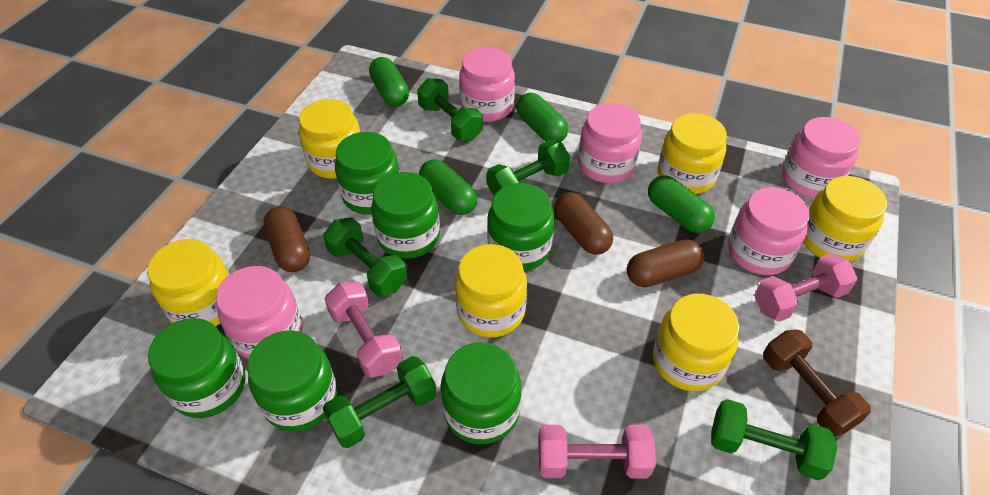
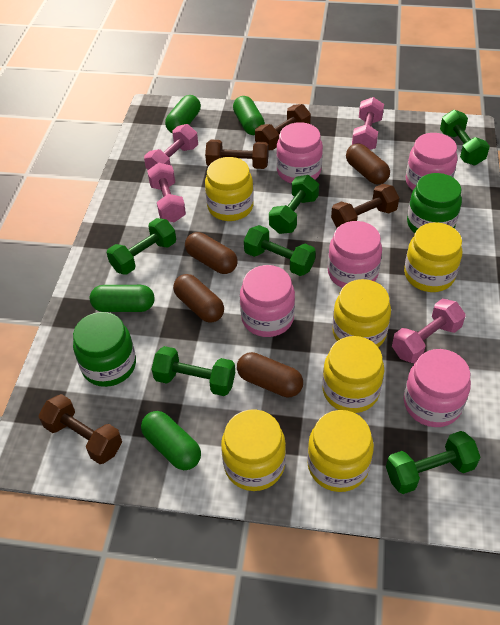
brown capsule: [263,207,310,272] [554,192,613,255] [627,239,704,287] = 3 -> [173,274,224,323] [185,232,238,274] [237,352,303,398] [346,143,390,185] = 4
brown dumbbell: [763,329,871,437] = 1 -> [39,394,122,464] [205,140,269,169] [255,104,311,150] [331,184,399,228] = 4
green dumbbell: [323,217,407,297] [323,356,437,448] [417,78,483,141] [487,140,570,196] [711,399,837,481] = 5 -> [106,218,176,275] [152,346,235,396] [244,225,316,276] [269,175,319,234] [386,431,481,494] [440,110,490,165] = 6
green jar: [148,318,246,418] [247,330,337,432] [335,132,400,215] [371,172,440,259] [441,342,521,444] [487,183,555,270] = 6 -> [73,312,136,387] [407,173,462,233] = 2
pink dumbbell: [325,282,403,378] [538,425,656,479] [754,253,857,322] = 3 -> [144,124,198,170] [147,163,186,222] [352,97,384,150] [392,299,466,363] = 4

